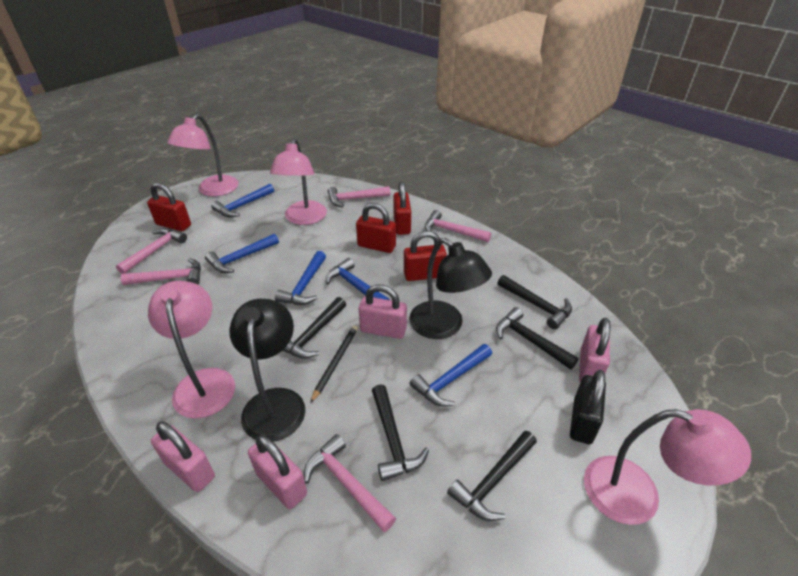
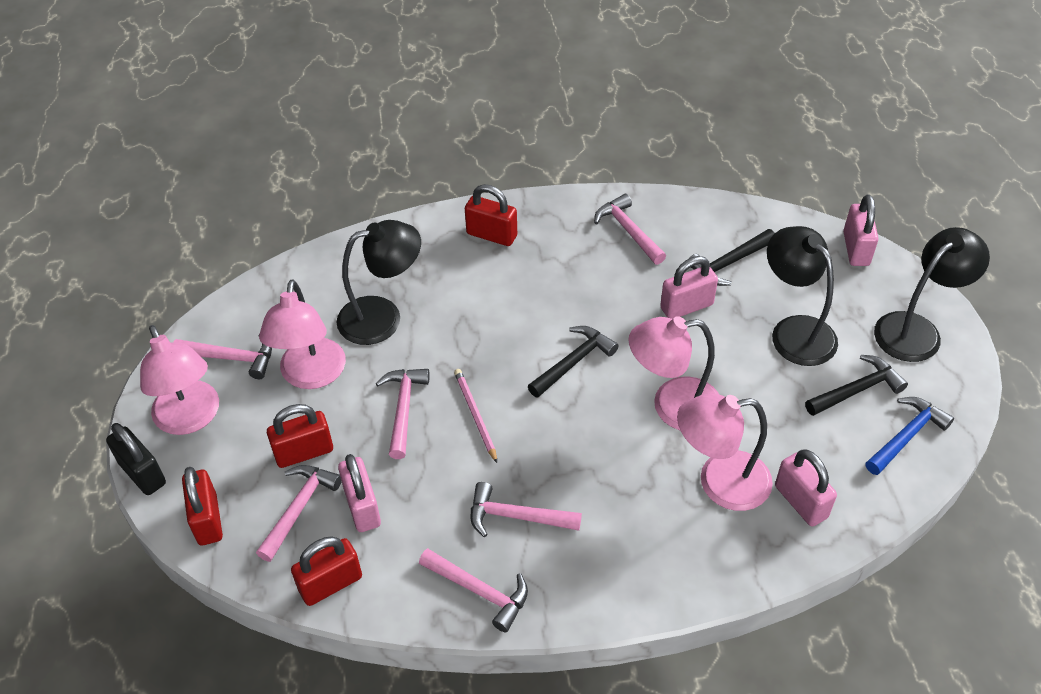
black hammer: [282,297,346,359] [372,384,429,481] [447,431,537,521] [496,307,579,370] [497,275,572,329] = 5 -> [528,326,619,398] [690,229,775,286] [805,355,908,416] = 3
black lamp: [229,299,305,442] [409,238,492,339] = 2 -> [337,220,421,345] [767,226,838,366] [874,227,990,362] = 3
black pencil: [311,325,358,403] = 1 -> none = 0
blue hammer: [205,234,279,273] [211,184,274,218] [275,251,326,305] [326,258,390,300] [409,344,492,407] = 5 -> [865,397,954,475] = 1
pink hammer: [116,228,187,274] [121,258,201,285] [304,434,396,532] [328,186,390,207] [425,210,491,242] = 5 -> [174,339,272,379] [256,465,342,562] [375,369,430,459] [419,548,528,632] [471,482,582,537] [594,194,666,265] = 6
pink pencil: none = 0 -> [454,369,497,463] = 1

